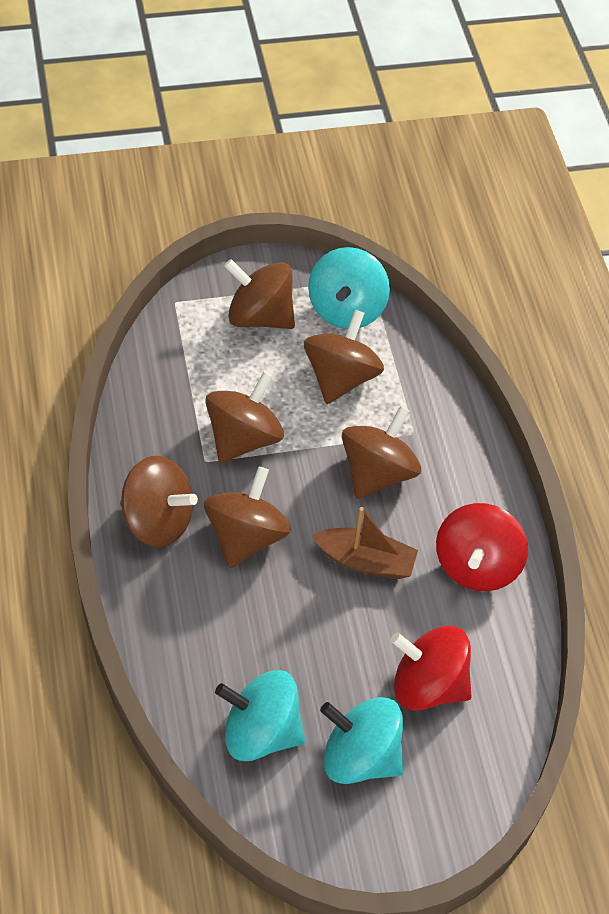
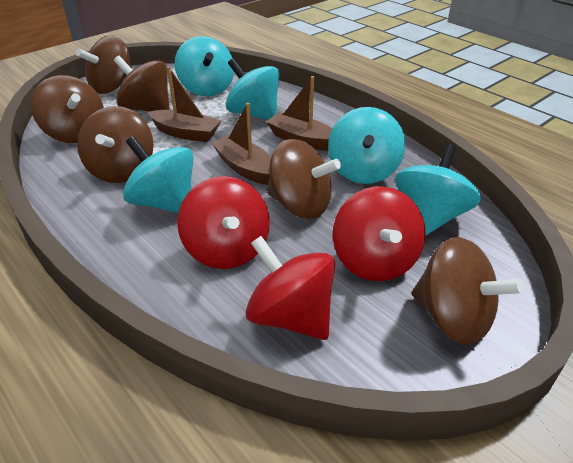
brown boat: [312,507,418,579] = 1 -> [148,66,221,142] [212,103,271,185] [266,76,332,151] = 3
red spinning top: [391,626,472,710] [436,503,528,591] = 2 -> [177,176,270,269] [245,236,335,340] [333,186,426,281] = 3
turquoise spinning top: [215,670,305,761] [308,247,390,329] [320,697,403,784] = 3 -> [123,136,194,213] [174,36,234,96] [226,58,279,120] [328,107,405,184] [395,144,481,236] = 5

